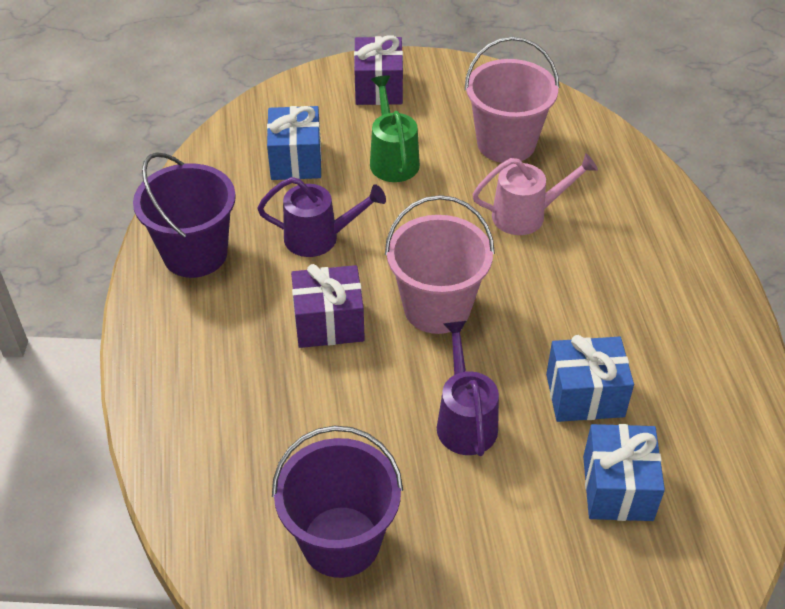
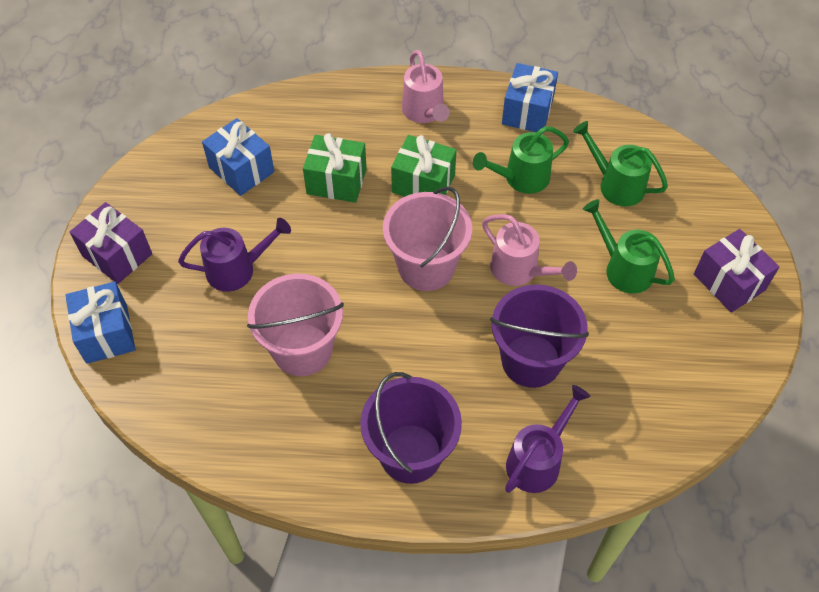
green gift: none = 0 -> [303,133,367,203] [391,135,457,197] = 2
green watering can: [370,75,420,182] = 1 -> [473,126,569,194] [573,121,668,207] [583,199,675,294] = 3
pink watering can: [472,154,598,235] = 1 -> [402,50,449,123] [482,214,577,286] = 2

